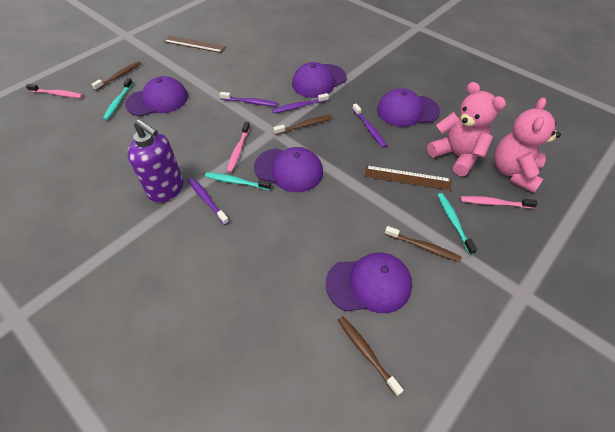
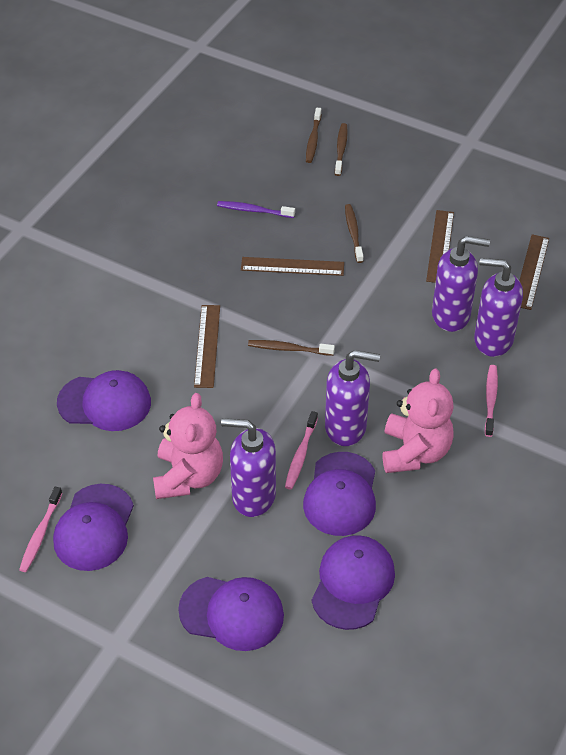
brown ruler: [164,36,226,53] [364,165,451,191] = 2 -> [194,305,220,388] [241,257,344,276] [426,210,454,283] [519,234,549,310] = 4
purple soap dispenser: [127,119,184,203] = 1 -> [221,418,276,517] [325,350,380,446] [432,236,490,332] [474,258,523,357] = 4
purple toothbrush: [188,178,229,225] [220,92,278,107] [272,93,329,113] [352,103,387,148] = 4 -> [217,201,295,218] = 1
turquoise toothbrush: [103,78,133,120] [205,172,271,190] [438,193,477,255] = 3 -> none = 0

